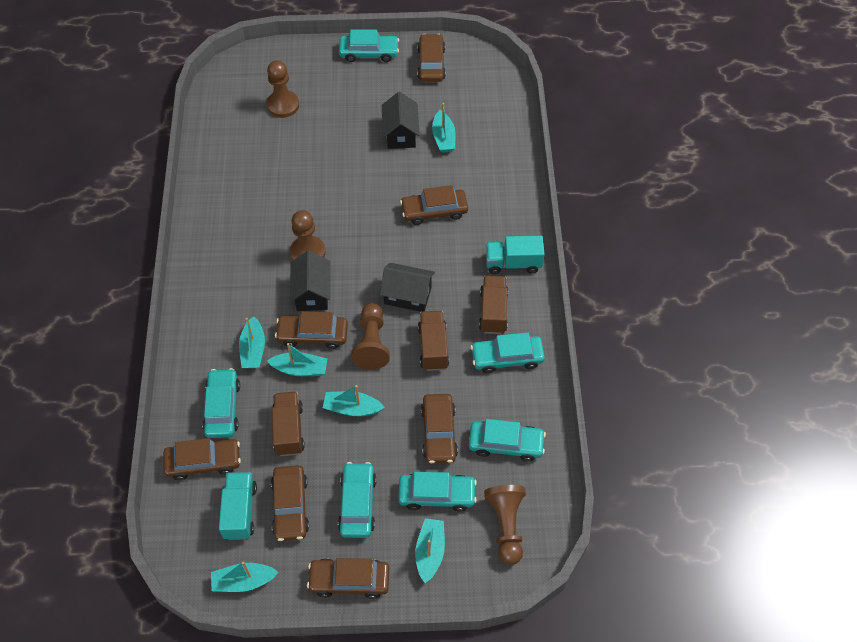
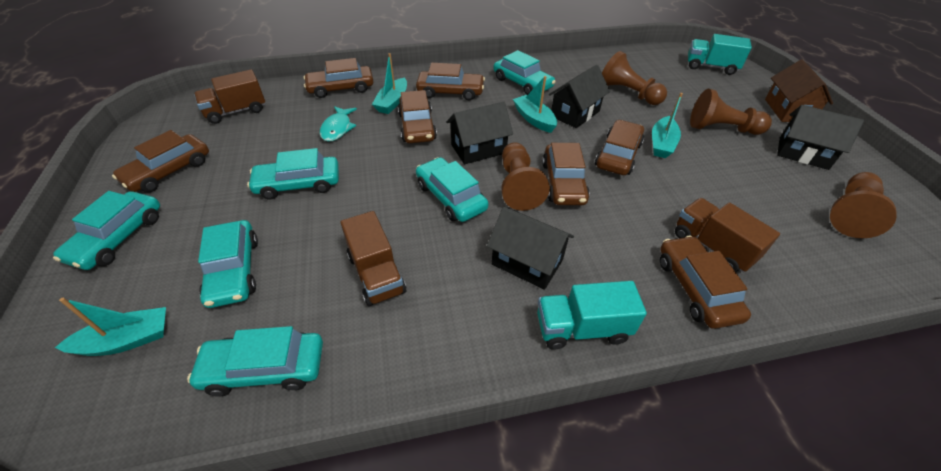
black house: [290,250,330,311] [380,263,435,312] [382,92,420,149] = 3 -> [446,102,513,164] [487,207,574,290] [549,65,610,128] [777,105,864,170] = 4
brown house: none = 0 -> [765,60,833,122] = 1
turquoise boat: [211,561,279,592] [239,316,265,368] [267,343,327,376] [323,385,385,416] [415,518,445,583] [432,103,456,153] = 6 -> [55,298,166,356] [372,53,407,114] [513,76,557,133] [652,93,683,158] = 4
turquoise fish: none = 0 -> [320,106,357,142] = 1

